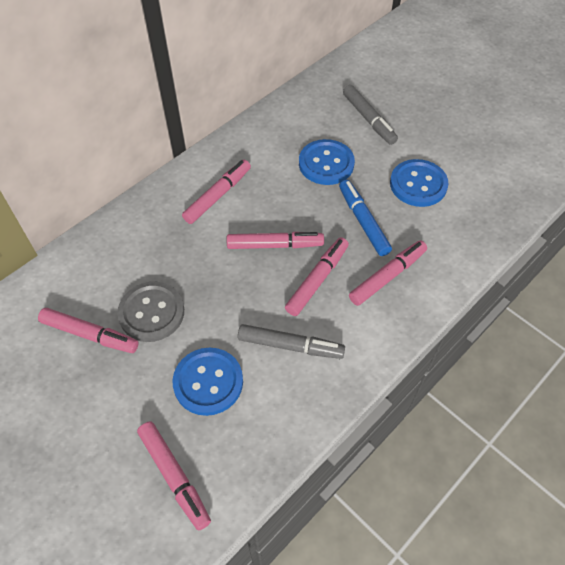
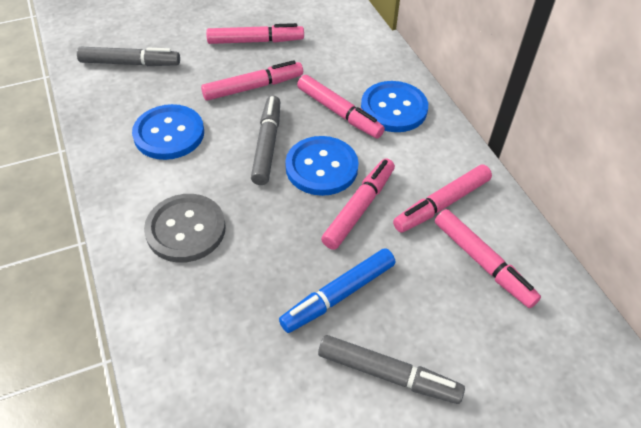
grey marker: [238,324,345,359] [343,85,398,145] = 2 -> [77,47,180,66] [251,96,280,185] [318,335,465,404] = 3

